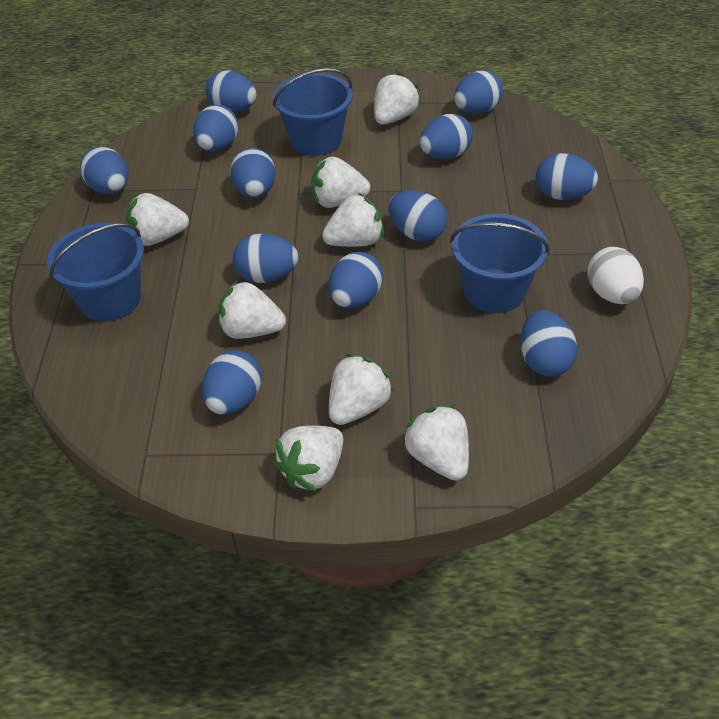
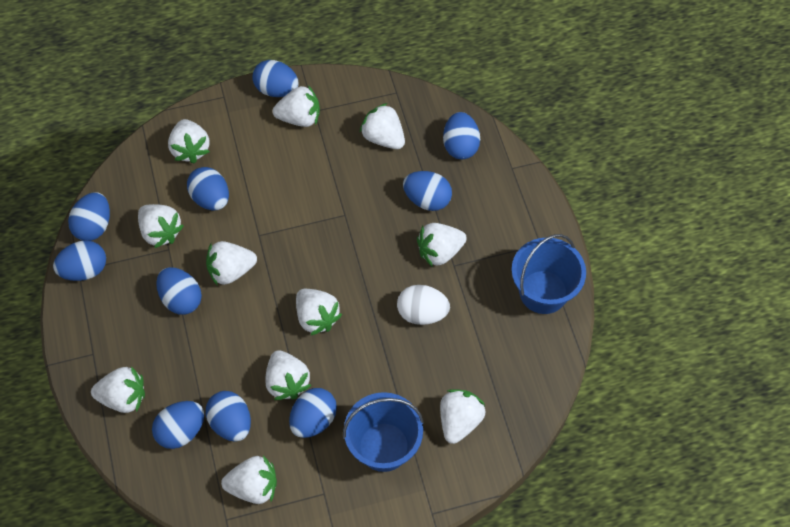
blue bucket: [47,223,144,321] [273,68,353,156] [450,214,550,313] = 3 -> [343,392,424,472] [511,234,586,314] = 2
blue egg: [80,146,128,194] [193,105,239,152] [202,350,262,415] [205,70,257,113] [230,148,276,198] [233,233,298,283] [329,252,383,308] [388,190,447,242] [420,114,473,159] [454,70,503,114] [520,310,577,377] [536,153,598,200] = 12 -> [53,240,106,281] [68,192,110,241] [152,401,204,449] [156,267,202,315] [187,167,229,210] [206,391,251,442] [252,60,299,97] [289,388,337,438] [403,171,452,211] [443,112,480,159] = 10
white strawberry: [126,193,189,246] [218,280,286,339] [273,425,343,492] [311,156,370,208] [322,193,384,247] [329,354,394,425] [374,72,421,125] [402,404,469,481] = 8 -> [91,366,145,413] [138,204,184,248] [168,119,210,164] [206,241,257,286] [221,456,277,504] [265,350,311,400] [273,85,320,127] [296,289,342,336] [360,103,405,149] [417,223,467,267] [440,390,485,444] = 11

